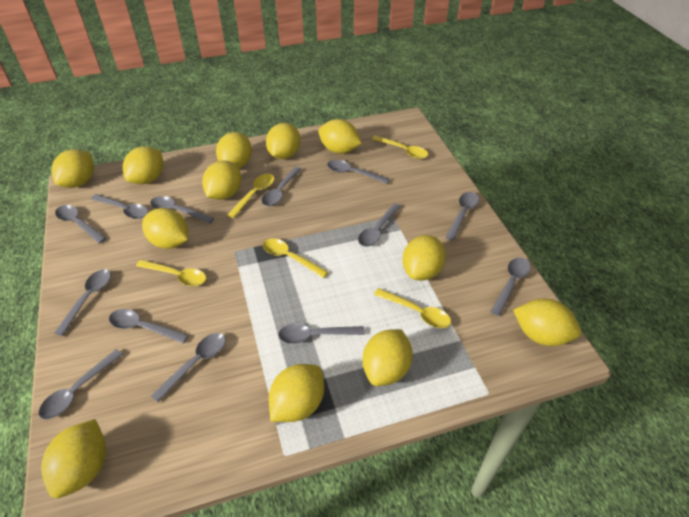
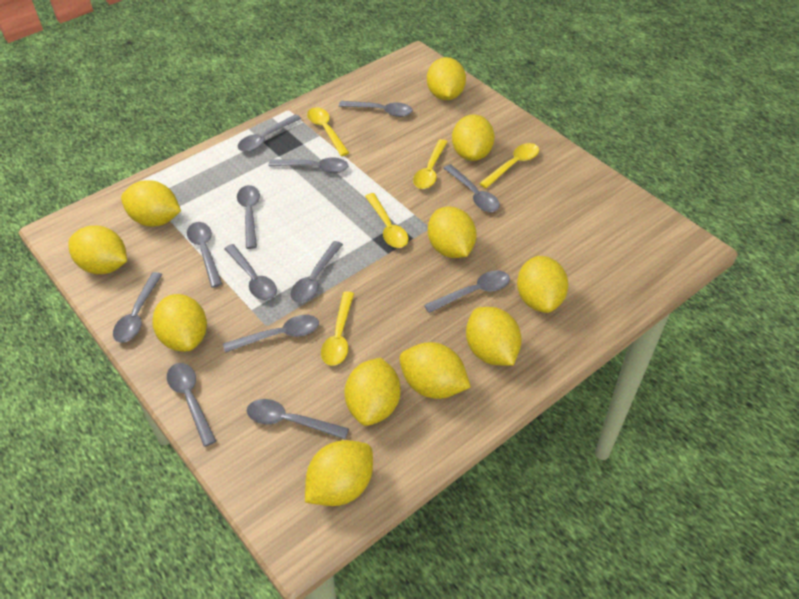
yellow lemon: [41,419,106,498] [51,149,94,188] [123,146,163,184] [142,208,188,249] [202,160,242,200] [216,132,252,168] [266,123,301,159] [269,364,324,422] [318,119,362,154] [362,329,413,386] [402,235,446,281] [513,299,581,346] = 12 -> [68,226,127,274] [121,180,181,227] [152,294,207,352] [305,440,373,506] [345,358,401,426] [399,342,471,399] [427,57,466,100] [428,206,477,258] [452,114,495,161] [466,307,522,366] [517,256,568,313] = 11

